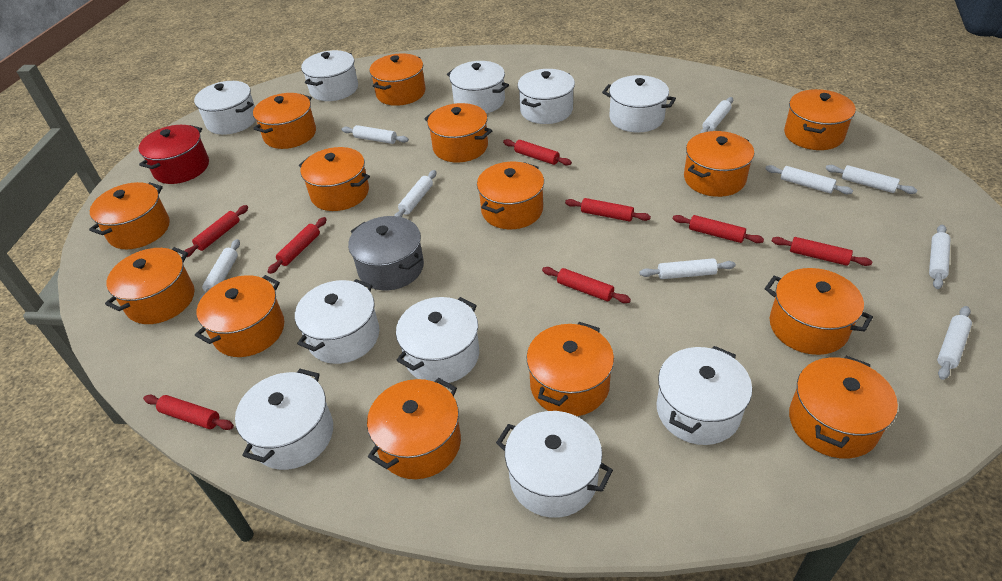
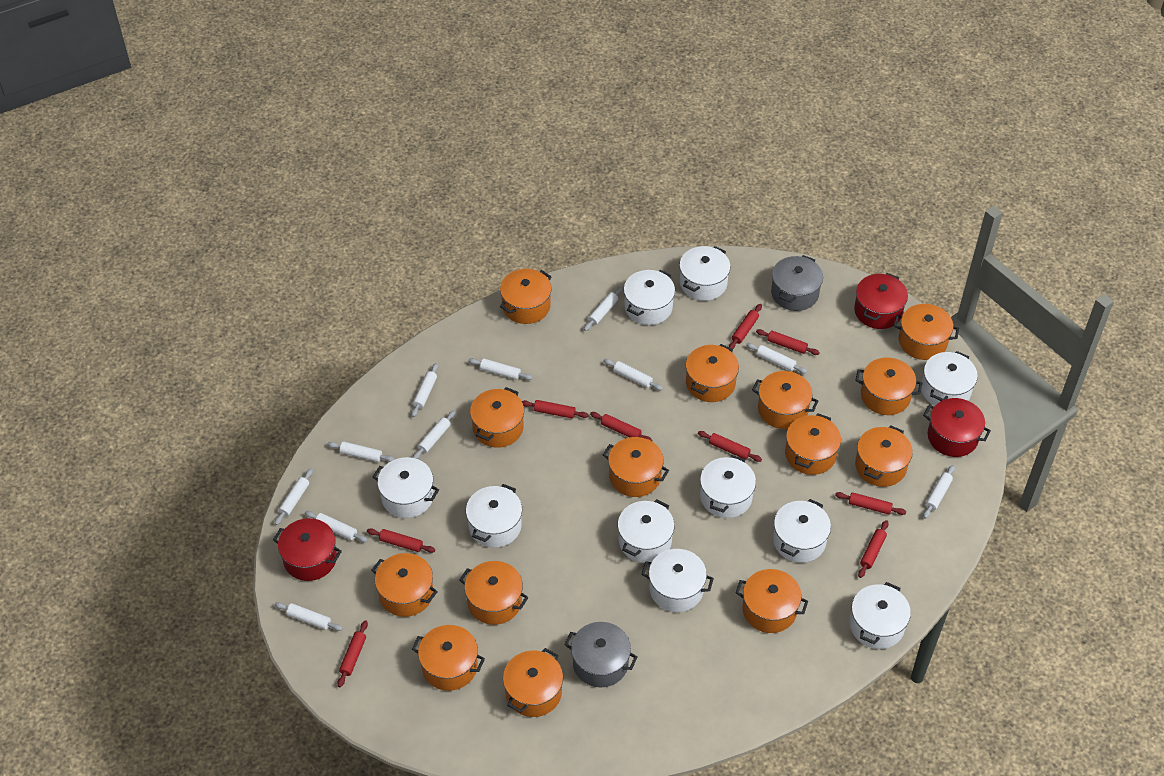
grey pot: [348,216,424,290] = 1 -> [564,622,638,687] [771,255,823,311] = 2
red pot: [138,125,209,184] = 1 -> [273,518,342,581] [854,273,908,329] [923,398,991,457] = 3
red rolling pin: [143,395,234,430] [182,205,248,257] [268,217,327,274] [503,139,572,165] [542,267,631,303] [565,198,651,222] [673,215,764,243] [772,237,873,266] = 8 -> [337,620,368,687] [367,528,435,553] [522,400,589,419] [590,412,653,441] [698,431,762,462] [729,304,762,349] [756,329,820,355] [835,492,906,515] [858,520,889,578] = 9
white rolling pin: [199,239,240,302] [341,125,409,144] [394,170,436,217] [639,258,736,279] [700,97,733,133] [765,165,853,194] [825,165,917,194] [929,225,950,289] [937,306,972,380] = 9 -> [275,469,313,525] [275,602,343,631] [305,511,368,542] [327,442,395,462] [411,363,438,417] [413,410,456,459] [468,358,533,380] [584,287,623,331] [604,359,663,390] [746,343,807,374] [923,465,955,519] = 11

